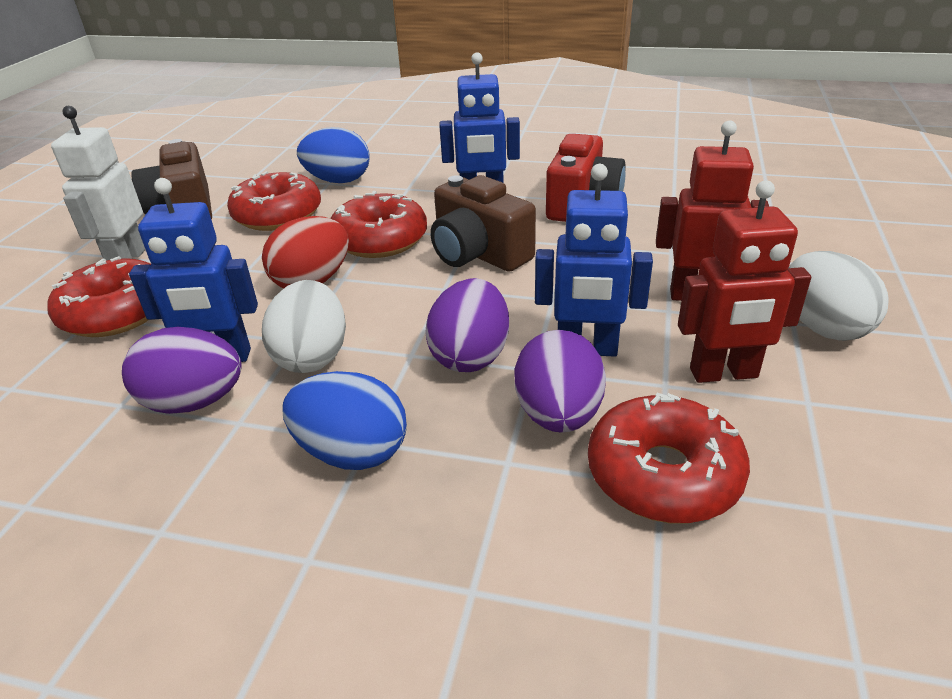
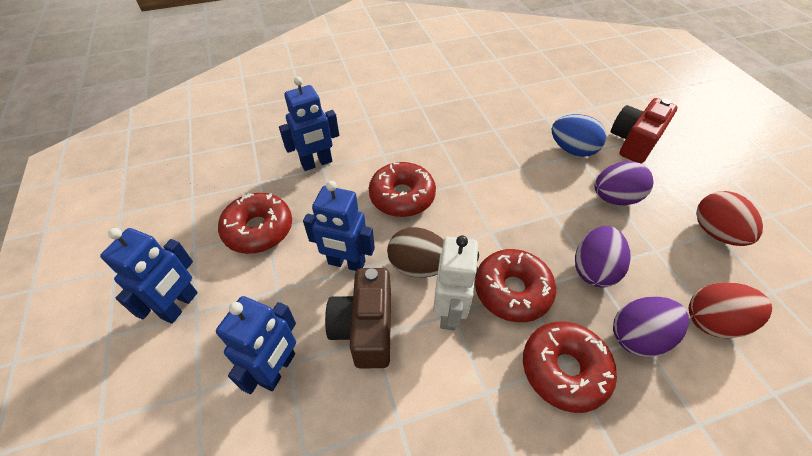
blue egg: [282,371,407,470] [297,127,370,183] = 2 -> [551,114,606,157] = 1
blue robot: [129,178,258,362] [439,52,520,183] [535,164,653,357] = 3 -> [100,228,198,324] [216,296,296,394] [279,77,339,171] [303,181,375,271] = 4
brown camera: [131,139,212,220] [430,175,536,272] = 2 -> [325,268,391,368] = 1
brown egg: none = 0 -> [387,227,443,278] = 1
red egg: [262,216,349,288] = 1 -> [689,282,772,339] [696,191,763,246] = 2
red robot: [656,120,769,301] [678,180,811,383] = 2 -> none = 0
white egg: [262,280,346,373] [789,251,889,341] = 2 -> none = 0

